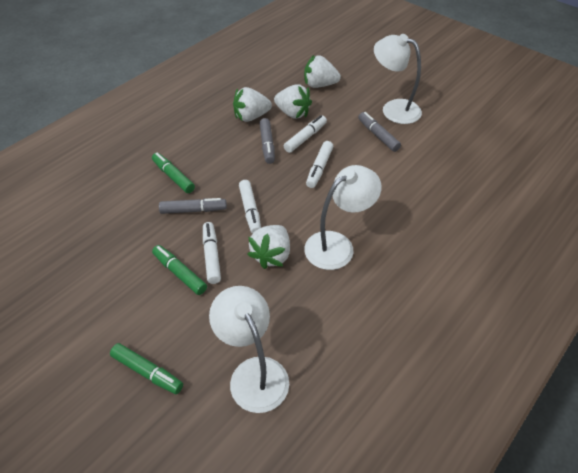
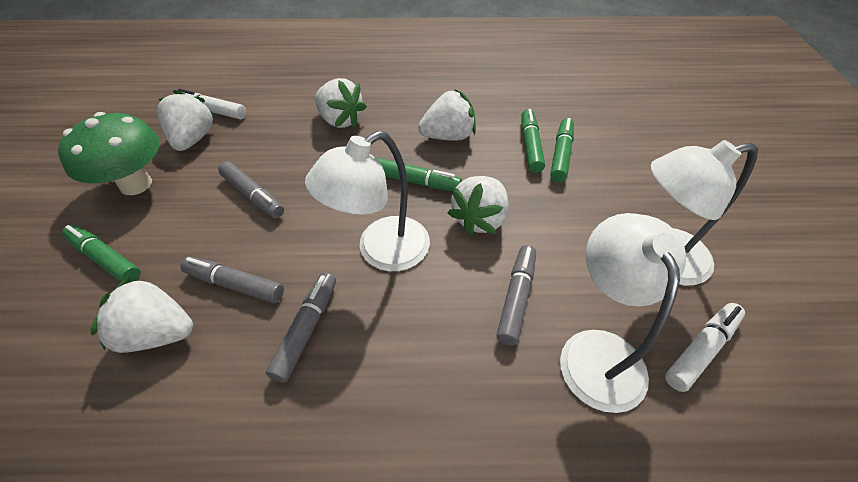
green marker: [110,343,183,394] [152,153,195,193] [152,245,207,295] = 3 -> [62,224,141,283] [376,158,462,191] [521,109,545,173] [550,118,574,182] = 4
green mushroom: none = 0 -> [58,112,160,195] = 1
grey marker: [159,198,227,214] [260,118,275,164] [358,112,401,152] = 3 -> [180,257,284,303] [218,162,284,219] [266,272,336,383] [496,245,536,345] = 4
white marker: [203,222,221,284] [239,180,261,234] [284,115,327,153] [306,141,333,188] = 4 -> [178,88,246,119] [665,303,745,392] = 2
white strawberry: [233,87,272,122] [247,225,290,269] [274,84,312,119] [304,55,341,88] = 4 -> [91,276,193,353] [157,90,215,151] [315,78,367,128] [418,89,476,141] [448,176,509,235] = 5

